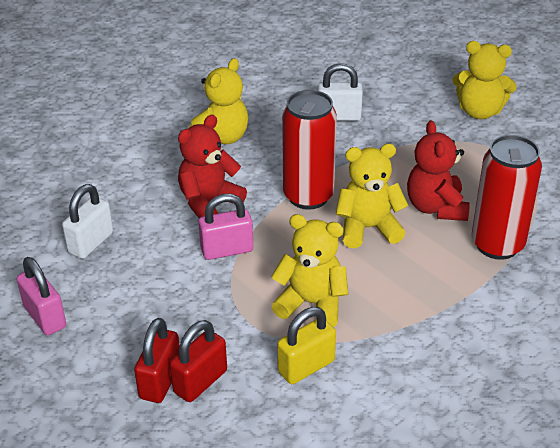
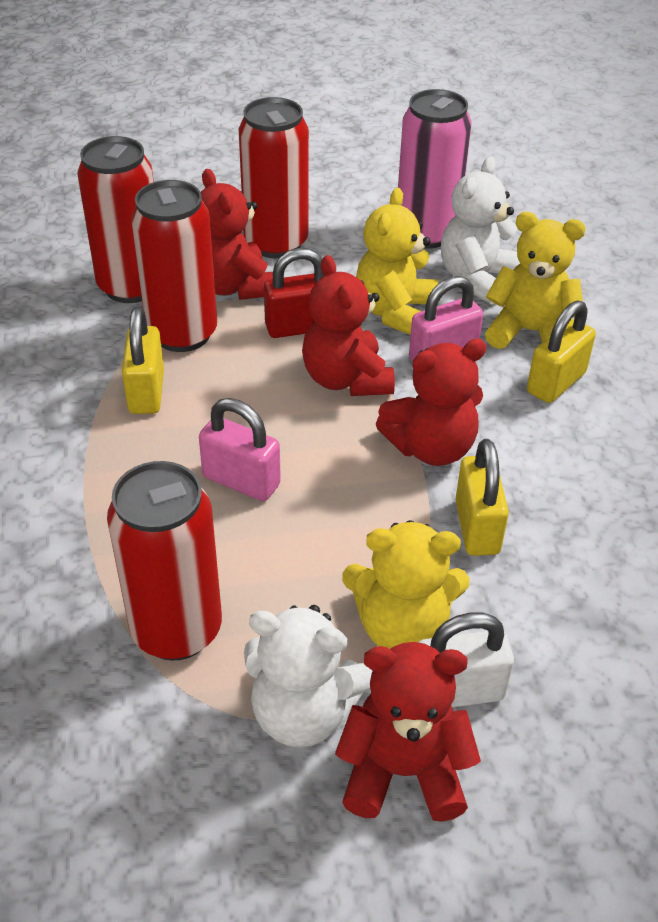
pink can: none = 0 -> [398,89,471,249] = 1
red can: [282,90,337,210] [472,135,542,260] = 2 -> [77,136,154,303] [107,461,222,661] [131,180,217,352] [239,97,309,258] = 4
red padlock: [134,318,179,403] [170,320,227,402] = 2 -> [264,248,324,338] = 1
red teddy bear: [178,115,247,218] [407,120,470,221] = 2 -> [201,169,273,300] [302,255,395,396] [335,642,481,822] [376,339,487,466] = 4
white padlock: [62,184,113,259] [318,63,363,121] = 2 -> [418,612,514,708] = 1
white teddy bear: none = 0 -> [244,605,372,748] [441,157,520,305] = 2
yellow padlock: [277,307,336,384] = 1 -> [122,307,164,414] [455,439,509,556] [527,300,596,403] = 3
yellow teddy bear: [188,58,248,144] [271,214,348,327] [336,144,408,248] [452,41,517,119] = 4 -> [342,520,469,649] [356,188,438,335] [485,212,586,349] = 3

